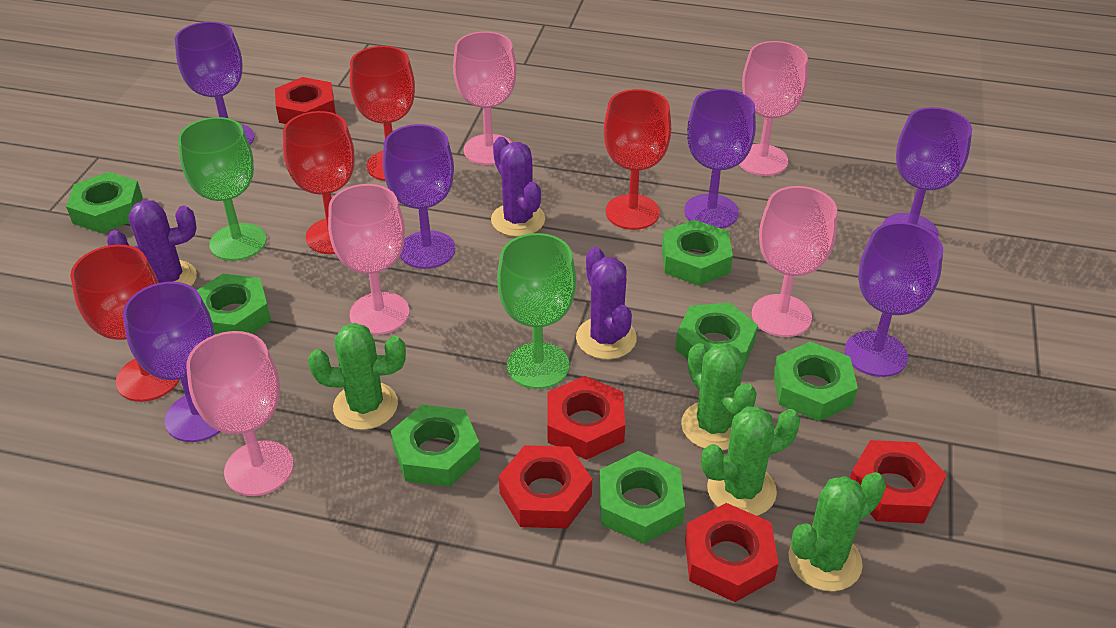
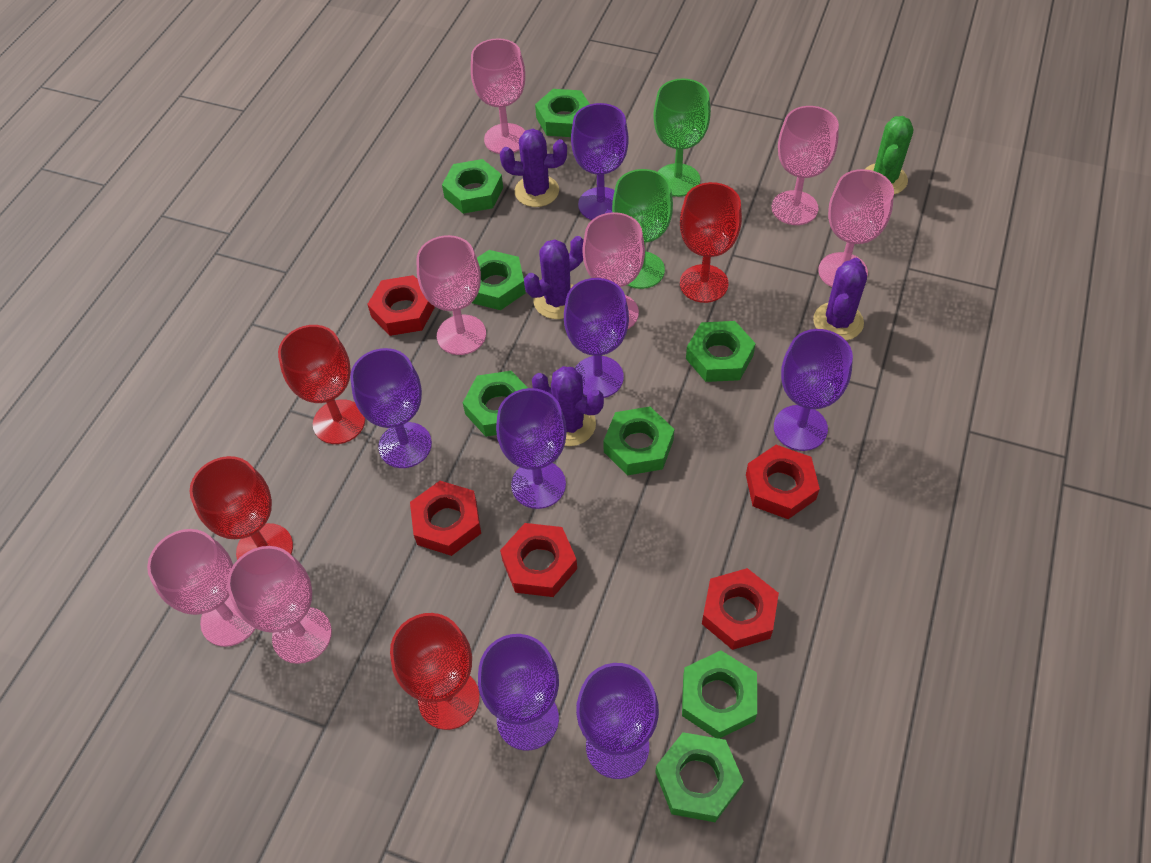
green cactus: [308,323,406,430] [681,343,757,450] [701,406,800,516] [789,472,886,591] = 4 -> [866,116,913,194] = 1
green nut: [66,172,143,233] [197,274,271,334] [391,405,480,487] [599,451,685,544] [662,219,733,286] [675,302,758,369] [773,341,858,421] = 7 -> [442,159,503,214] [463,371,528,437] [472,250,525,310] [535,89,590,137] [603,407,674,475] [655,732,744,822] [682,650,757,739] [686,321,756,382] = 8
pink goblet: [186,331,294,496] [328,184,410,335] [453,31,516,165] [739,41,808,176] [752,186,837,337] = 5 -> [147,529,255,647] [227,546,332,664] [416,235,486,355] [471,38,525,154] [583,212,645,329] [772,106,839,225] [818,169,894,287] = 7
purple cactus: [107,200,197,286] [491,137,545,237] [576,247,637,360] = 3 -> [500,129,567,207] [524,236,584,319] [532,366,604,446] [813,258,867,341] = 4
purple goblet: [123,282,220,442] [175,22,254,145] [383,124,455,269] [684,89,756,229] [845,222,943,377] [882,107,972,237] = 6 -> [350,348,432,468] [478,634,559,751] [496,388,567,509] [564,278,629,398] [571,103,629,220] [576,663,659,779] [774,329,853,451] = 7

